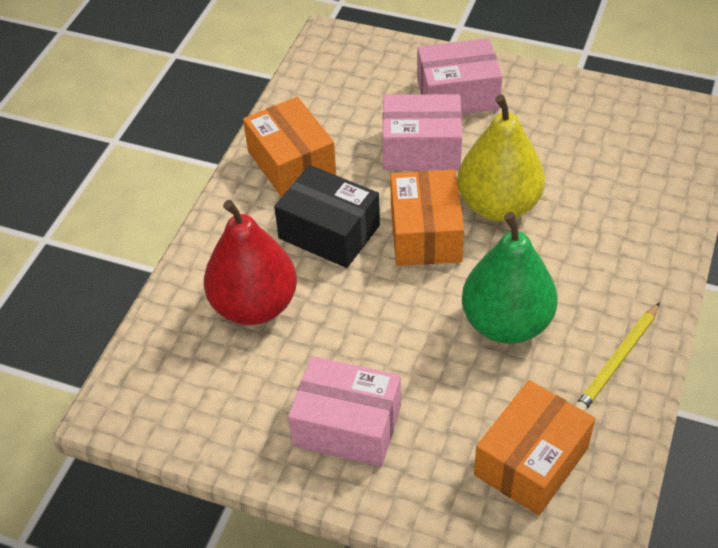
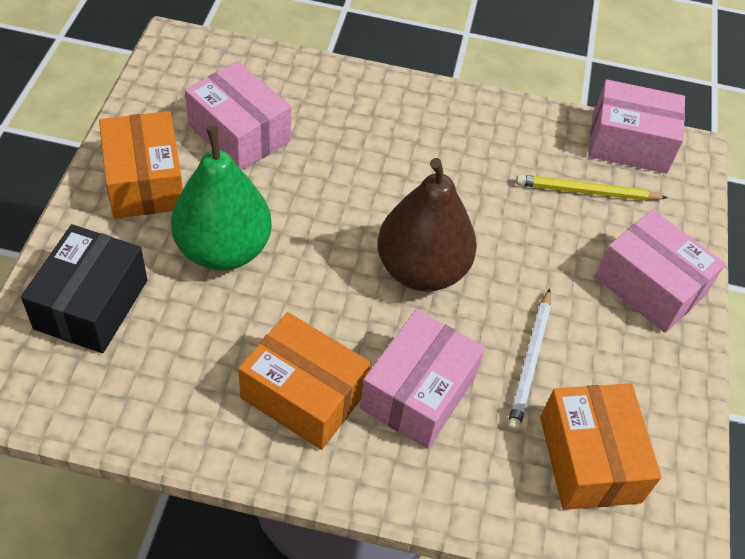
brown pear: none = 0 -> [377,158,477,292] = 1
pink box: [288,356,401,467] [383,94,462,170] [417,38,502,114] = 3 -> [185,61,291,170] [360,309,485,449] [588,79,685,174] [595,209,725,333] = 4
red pear: [204,200,297,325] = 1 -> none = 0
white pencil: none = 0 -> [507,288,551,432] = 1
yellow pear: [458,94,545,221] = 1 -> none = 0

